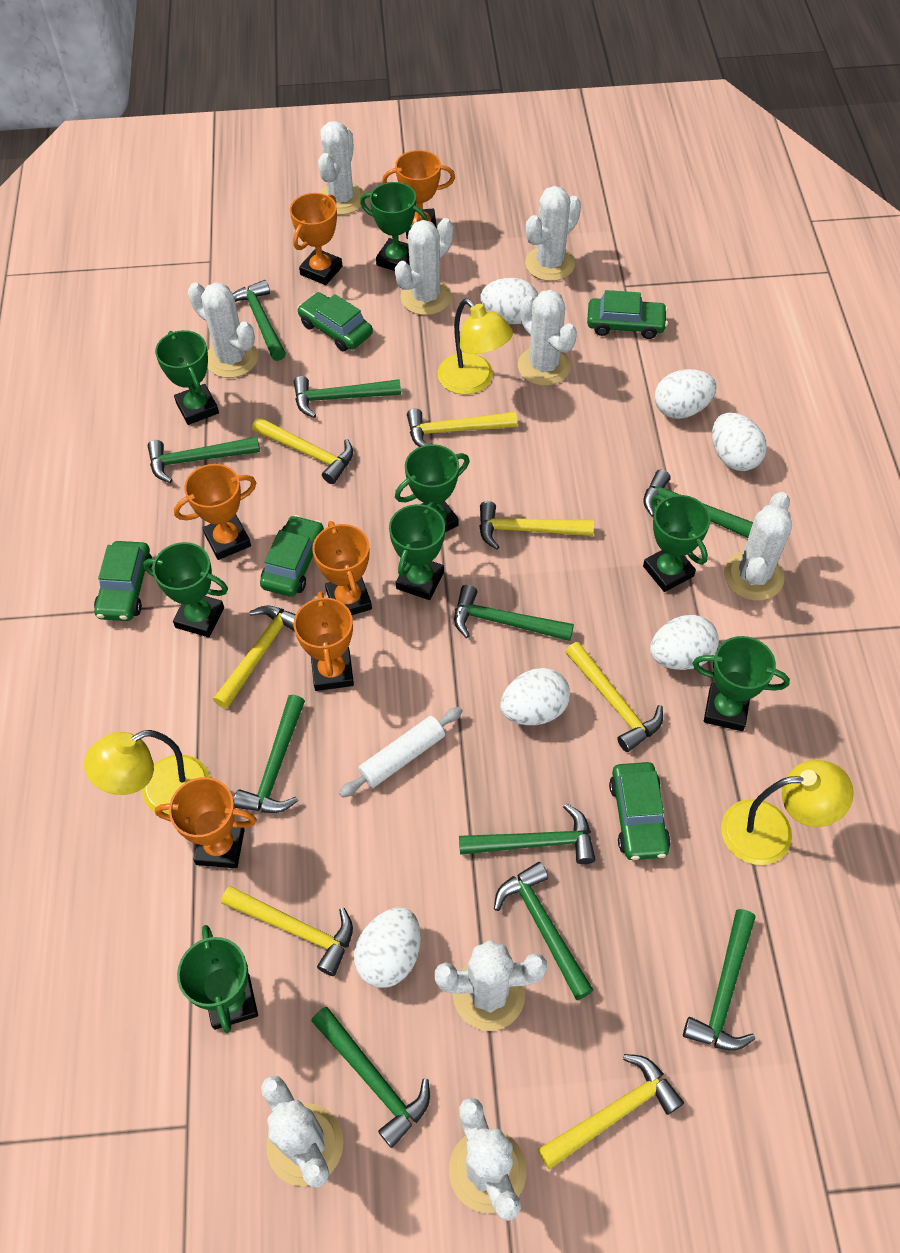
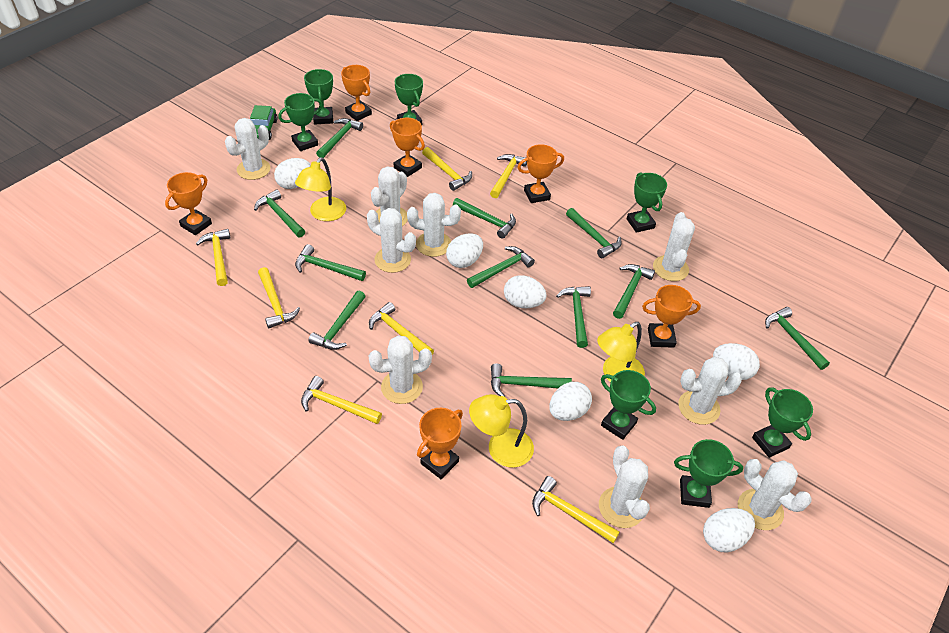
green car: [94,541,152,621] [260,515,324,597] [297,292,373,351] [587,290,668,339] [609,762,671,860] = 5 -> [250,105,277,140] = 1
green hammer: [148,437,260,483] [233,280,286,361] [234,695,305,813] [294,376,401,418] [311,1007,430,1148] [454,585,574,641] [459,804,596,865] [494,862,594,1000] [643,469,753,538] [683,909,756,1051] = 10 -> [254,190,305,238] [295,244,366,281] [308,291,366,350] [316,118,363,158] [453,198,516,238] [467,246,535,288] [491,364,572,397] [556,286,591,348] [566,208,622,258] [613,264,655,319] [765,307,830,370] = 11
green trophy: [143,542,228,637] [155,330,219,425] [177,925,258,1033] [360,182,428,271] [389,502,445,600] [395,444,470,532] [643,495,711,592] [692,636,790,731] = 8 -> [278,93,322,151] [304,69,333,124] [394,74,423,125] [601,370,656,440] [627,173,667,233] [674,439,743,508] [752,387,813,458] = 7
white rolling pin: [339,707,463,798] = 1 -> none = 0

